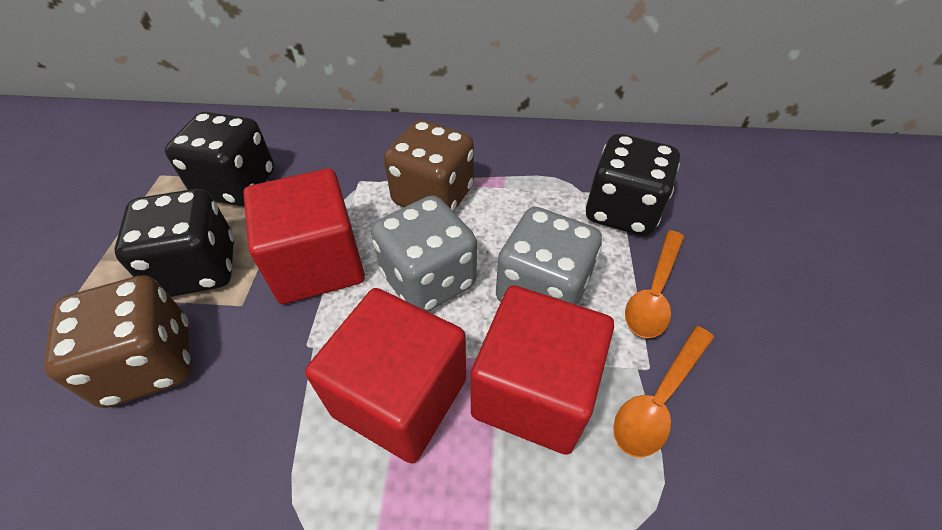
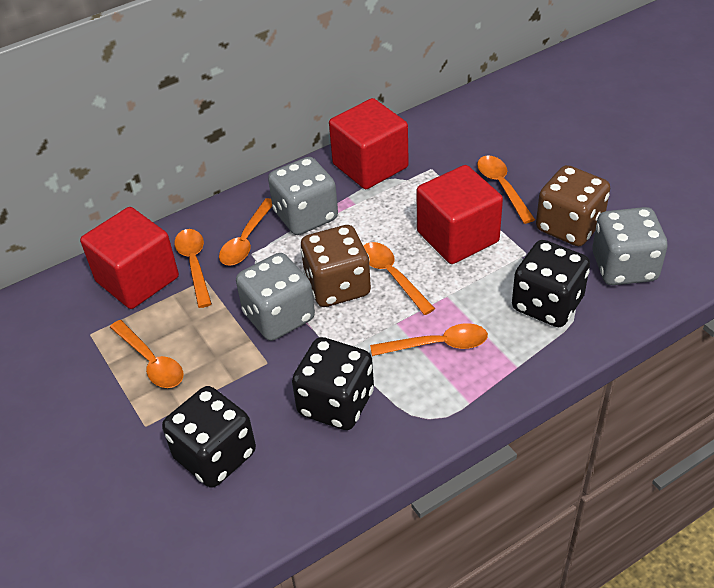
grey dice: [371,195,477,312] [496,207,602,305] = 2 -> [236,253,315,341] [268,157,338,235] [592,207,668,285] = 3
orange spoon: [613,326,714,458] [625,230,684,338] = 2 -> [110,320,183,388] [174,229,212,308] [219,198,272,266] [364,242,435,315] [370,323,488,356] [477,155,535,224] = 6

